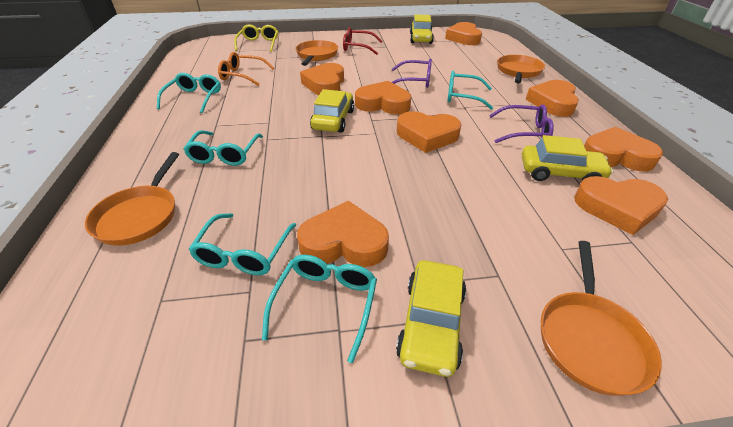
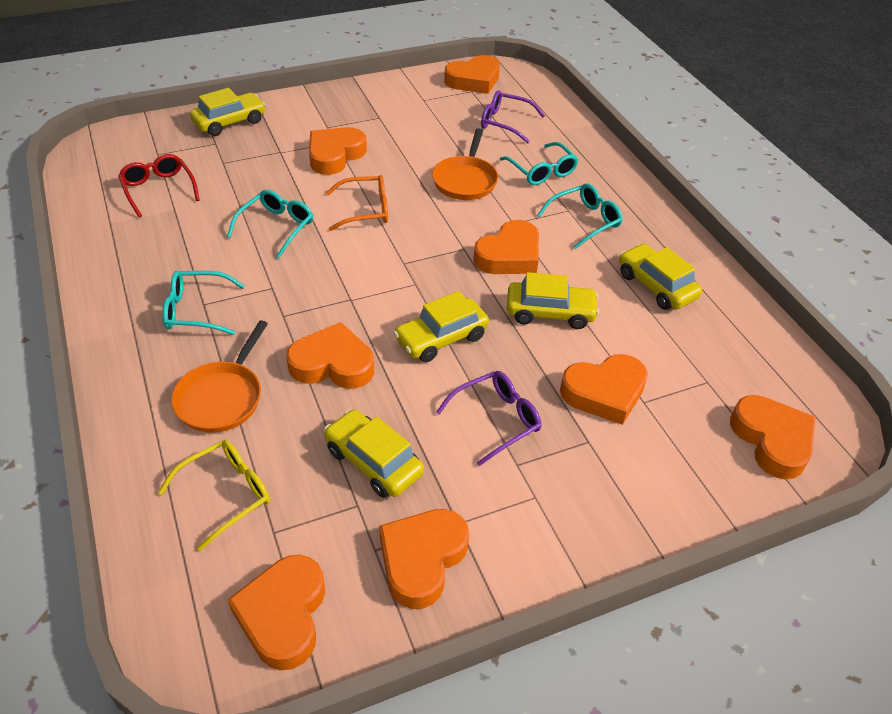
orange pan: [85,152,179,246] [296,40,338,66] [497,55,545,83] [541,241,662,396] = 4 -> [171,320,268,433] [432,128,498,200] = 2
turquoise glasses: [157,73,221,113] [183,130,263,166] [188,213,296,275] [262,255,377,363] [447,71,493,110] = 5 -> [163,271,245,335] [227,190,313,258] [500,142,579,185] [537,183,622,249] = 4
yellow car: [310,89,354,133] [396,260,466,377] [410,14,434,44] [522,135,614,181] = 4 -> [190,88,266,136] [324,409,424,498] [394,291,489,362] [507,272,599,329] [619,244,702,310] = 5

